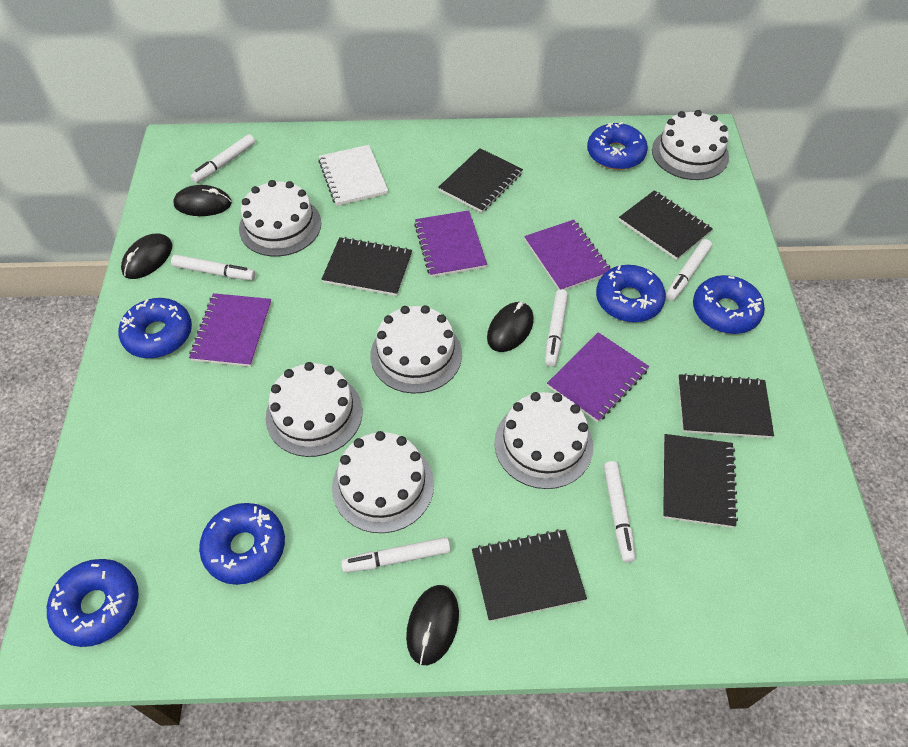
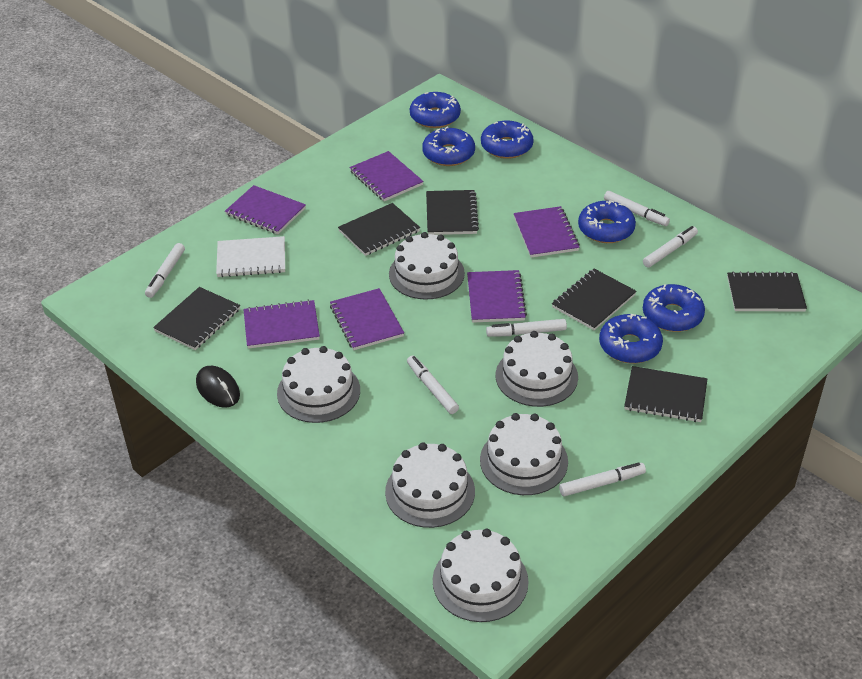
black mouse: [121,233,172,279] [174,185,232,216] [406,585,459,665] [487,302,534,352] = 4 -> [196,366,240,408] = 1
purple notebook: [189,293,272,367] [414,210,487,277] [524,220,610,290] [547,332,649,422] = 4 -> [225,185,306,234] [243,300,320,349] [330,288,404,350] [349,151,424,201] [467,270,527,323] [514,206,580,258] = 6

